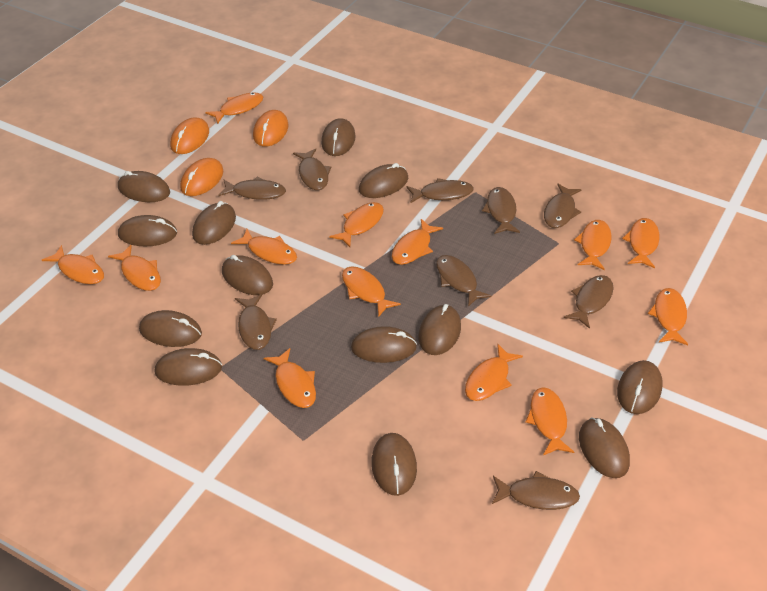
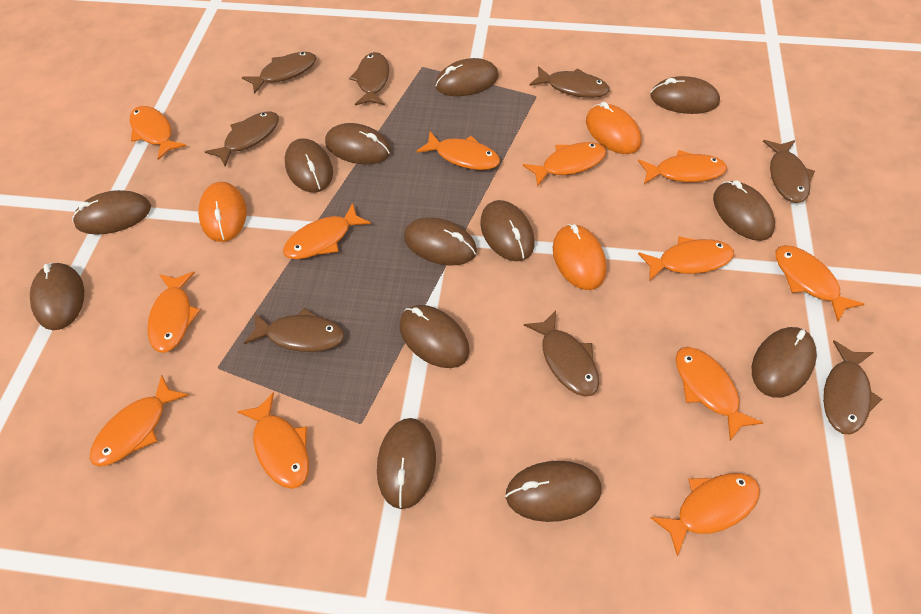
brown fish: [218,177,286,200] [235,294,277,350] [293,149,331,190] [406,178,474,204] [436,255,491,307] [482,187,520,234] [492,471,580,510] [544,184,582,228] [564,275,614,329] = 9 -> [205,111,279,166] [242,52,316,94] [244,308,345,352] [349,52,389,105] [524,311,599,397] [529,66,610,98] [763,140,815,203] [823,340,882,434] = 8
orange fish: [42,245,104,284] [108,245,161,291] [205,92,263,124] [231,229,297,265] [264,348,316,408] [329,202,384,247] [342,266,401,317] [392,219,443,265] [465,344,523,401] [525,387,574,455] [574,220,612,270] [622,218,660,268] [648,288,688,345] = 13 -> [90,375,189,466] [130,106,186,160] [147,272,200,353] [237,392,309,489] [283,203,371,259] [416,132,500,170] [523,142,606,187] [638,150,727,184] [638,236,734,281] [650,473,760,557] [676,347,763,441] [775,245,864,322] = 12

